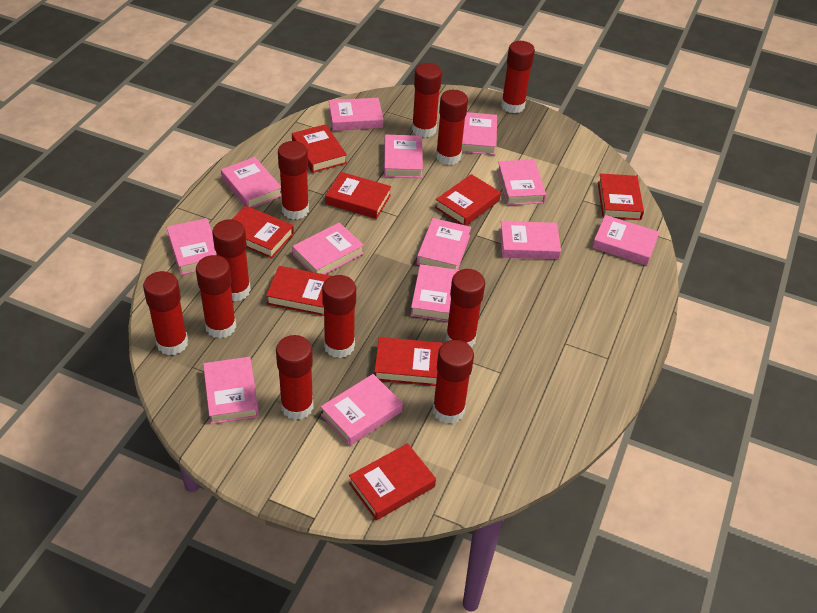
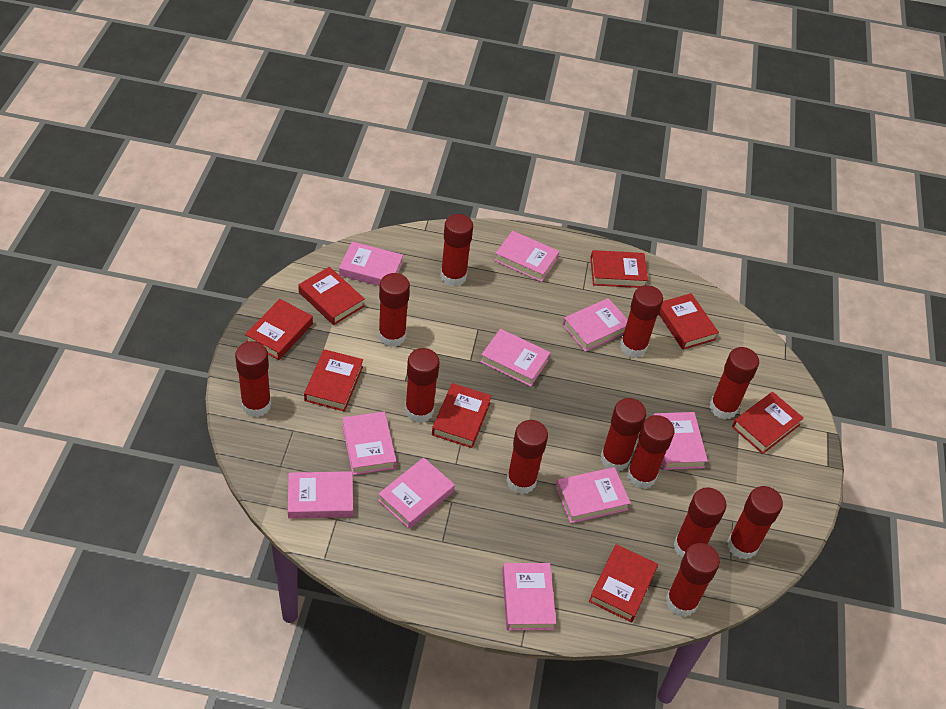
pink book: [166,218,217,275] [203,357,259,424] [221,157,282,208] [292,222,364,274] [320,374,403,446] [329,98,383,131] [384,135,423,178] [410,264,460,321] [417,218,471,270] [462,112,497,155] [497,160,546,205] [500,221,561,259] [592,215,659,266] = 13 -> [288,471,353,519] [339,241,403,286] [342,412,397,475] [378,457,455,529] [480,329,550,387] [494,231,559,282] [502,563,556,630] [556,467,631,523] [563,298,628,352] [654,412,708,470] = 10
red glue stick: [143,271,188,355] [196,255,236,339] [212,219,251,301] [276,335,314,420] [278,141,309,220] [322,275,356,358] [412,63,442,138] [433,340,474,424] [436,90,468,165] [446,269,485,348] [501,41,535,113] = 11 -> [235,341,271,417] [379,273,410,347] [405,348,440,423] [440,214,473,287] [506,420,548,494] [601,398,646,472] [620,285,663,358] [627,415,675,489] [666,543,720,617] [674,487,727,559] [710,347,759,420] [727,486,783,560] = 12

